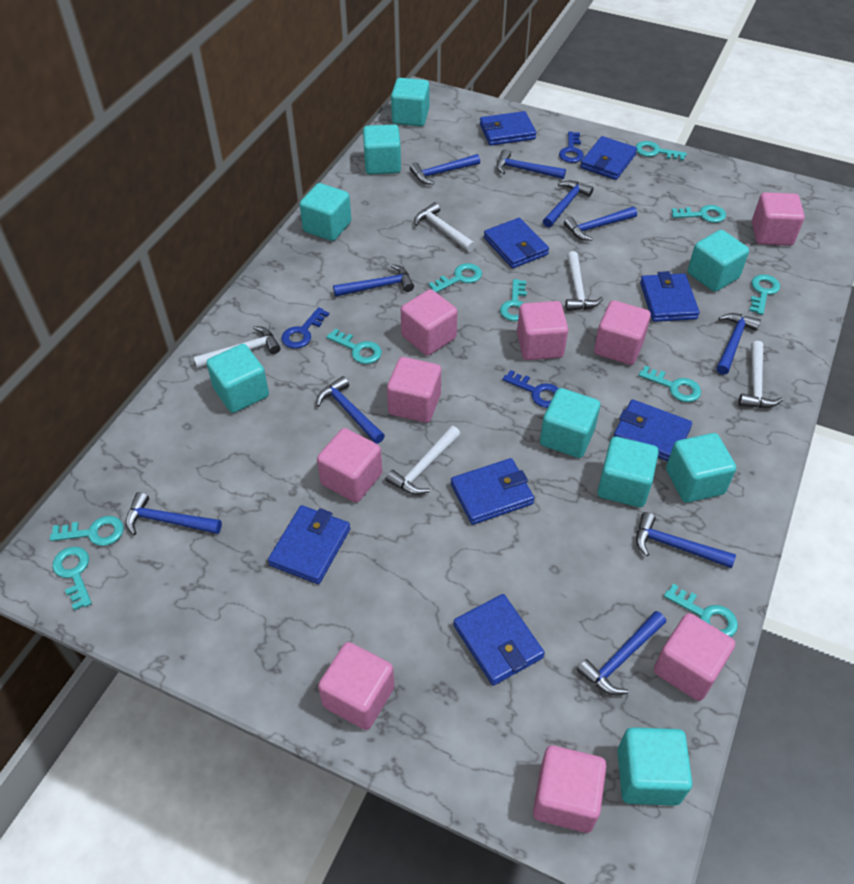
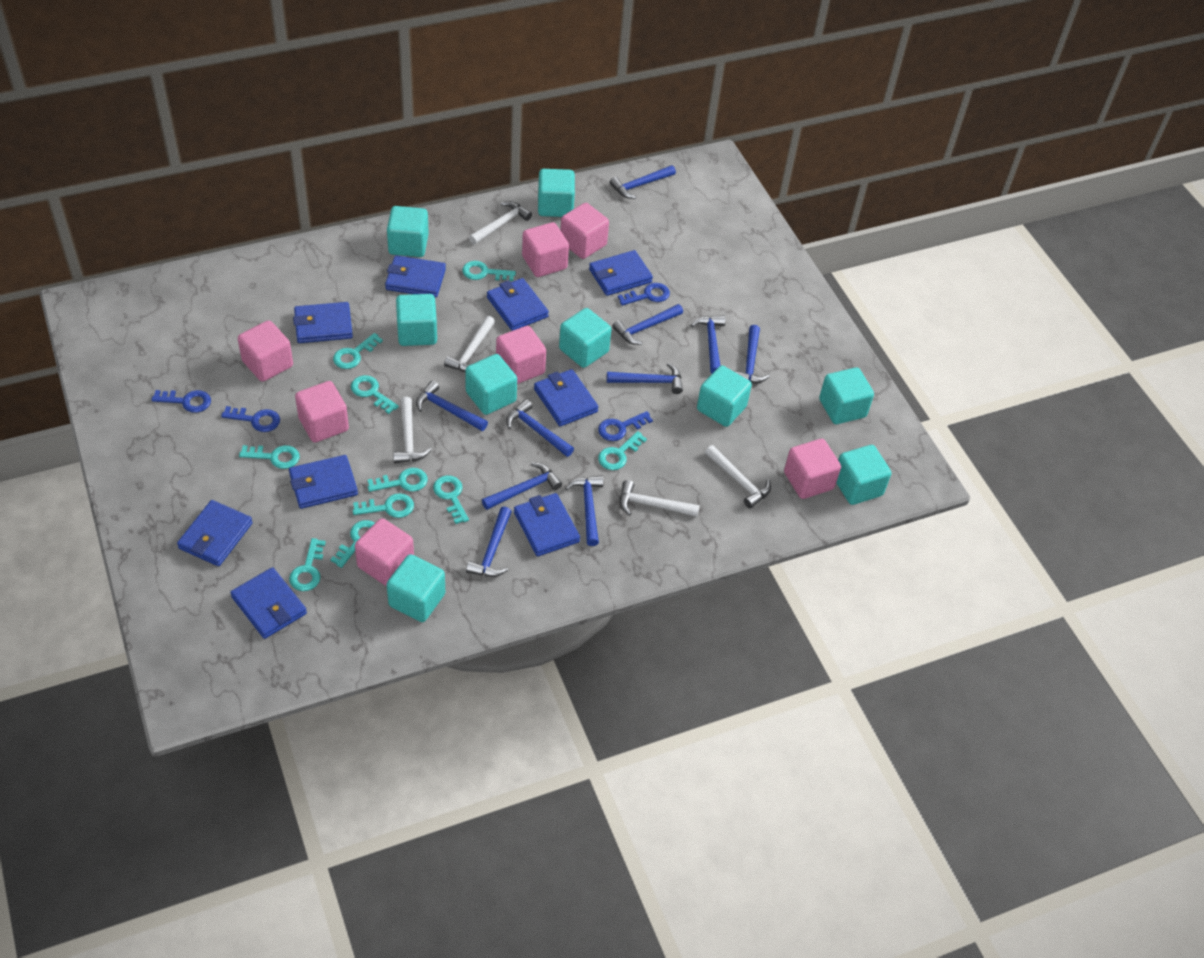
blue key: [281,307,329,349] [503,370,558,408] [559,132,584,163] = 3 -> [151,390,211,413] [221,406,280,432] [598,411,653,441] [618,283,670,306] = 4
blue wallet: [268,505,350,584] [451,458,534,525] [453,594,545,685] [480,111,537,146] [484,218,549,268] [580,136,637,180] [613,399,692,461] [640,271,700,322] = 8 -> [177,500,253,566] [230,567,307,639] [289,455,358,509] [293,302,353,343] [385,255,446,298] [487,278,549,331] [514,493,580,557] [534,369,598,426] [589,250,653,296] = 9
pink cube: [317,428,382,502] [318,642,394,730] [387,357,441,423] [401,289,458,355] [517,301,568,360] [533,745,607,833] [594,300,651,365] [654,613,735,701] [752,192,805,246] = 9 -> [238,320,293,382] [295,381,349,443] [355,518,414,586] [496,326,546,384] [522,222,569,277] [560,203,609,259] [784,439,841,499] = 7

